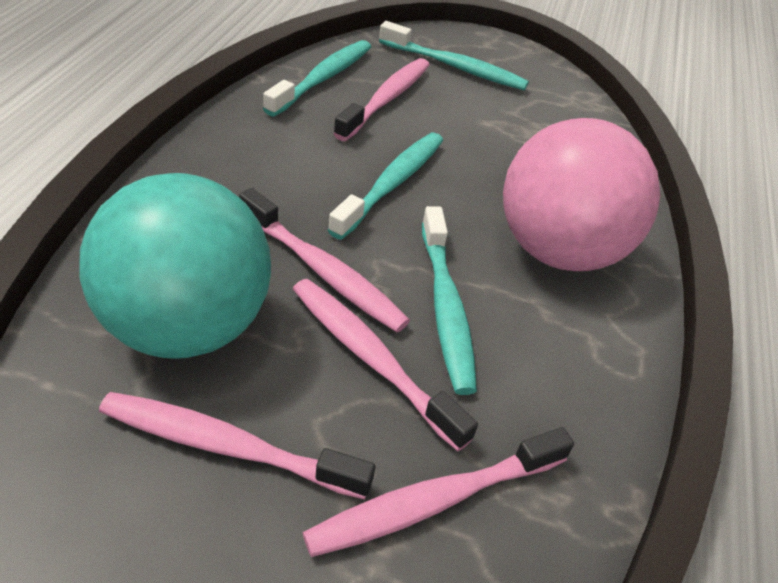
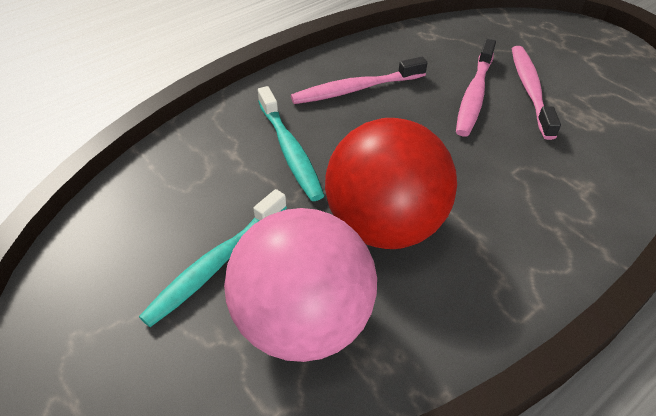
pink toothbrush: [99,392,375,499] [239,188,410,332] [293,279,478,451] [302,427,574,557] [333,58,430,141] = 5 -> [291,57,427,104] [456,39,496,137] [512,46,561,140] = 3
red ball: none = 0 -> [325,118,457,249] = 1
turquoise ball: [79,173,271,359] = 1 -> none = 0
turquoise toothbrush: [263,40,371,116] [328,133,443,240] [379,21,529,90] [422,206,477,395] = 4 -> [139,189,287,327] [258,86,324,201] = 2

